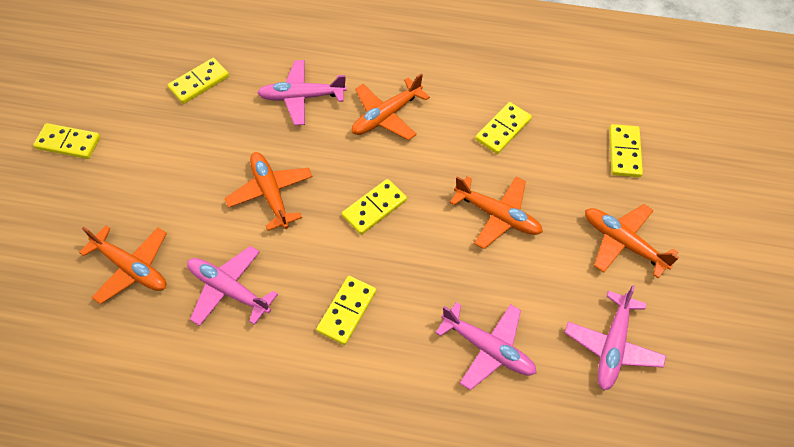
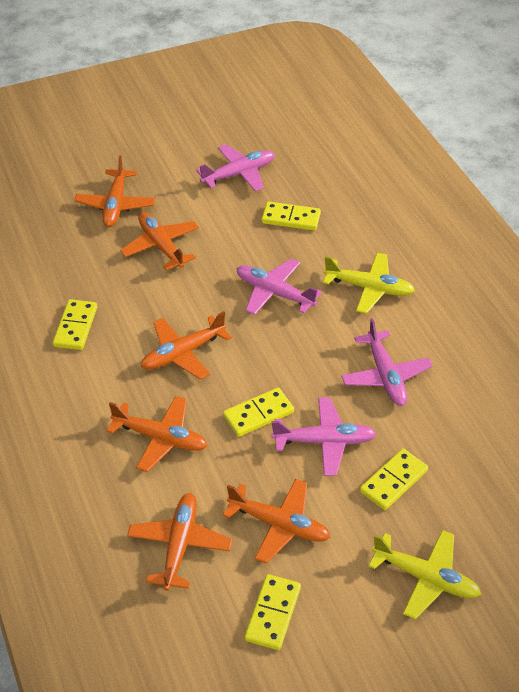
orange plane: [79,225,167,304] [225,152,313,231] [352,73,430,140] [450,176,543,249] [585,204,679,279] = 5 -> [74,155,155,227] [107,396,207,472] [120,212,199,270] [127,493,232,591] [141,311,232,380] [223,479,330,564] = 6
yellow domino: [33,123,100,159] [168,58,229,104] [316,276,376,345] [342,179,407,235] [475,102,532,154] [609,124,643,177] = 6 -> [53,299,97,350] [223,388,294,437] [244,574,301,650] [262,201,321,231] [360,449,428,510] = 5
yellow plane: none = 0 -> [323,253,415,314] [368,530,481,620] = 2

